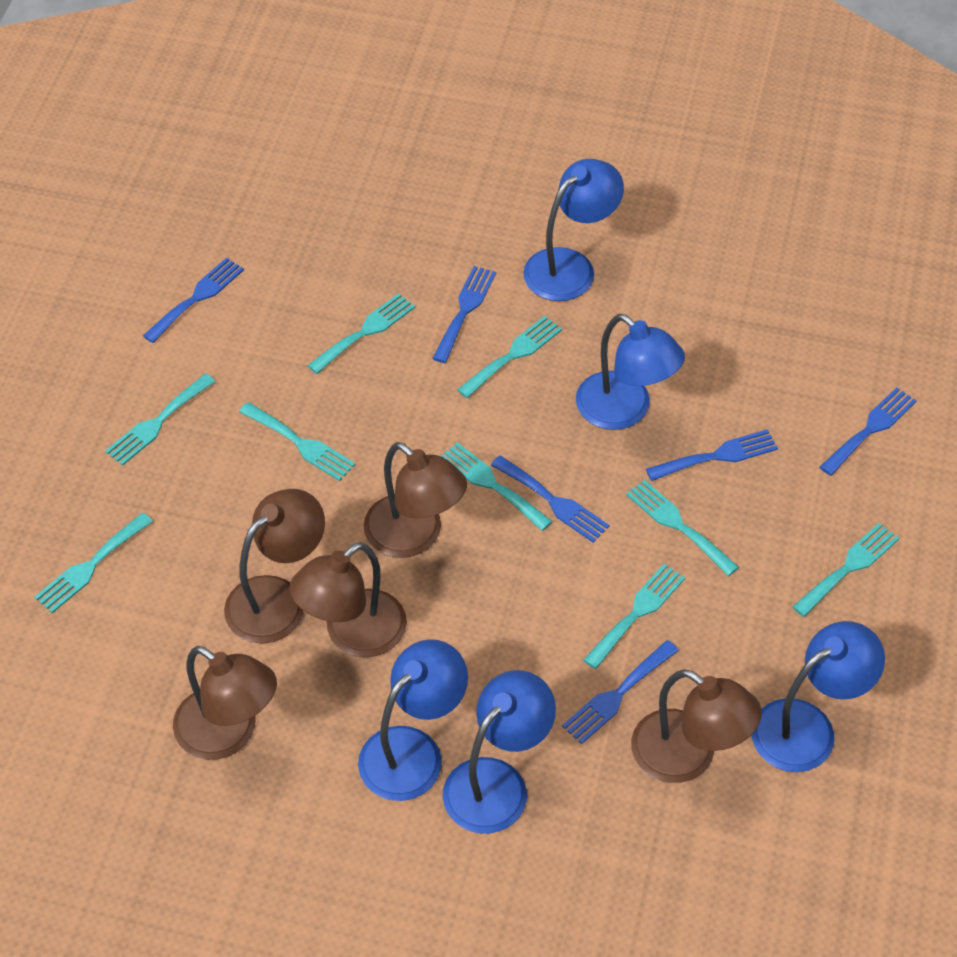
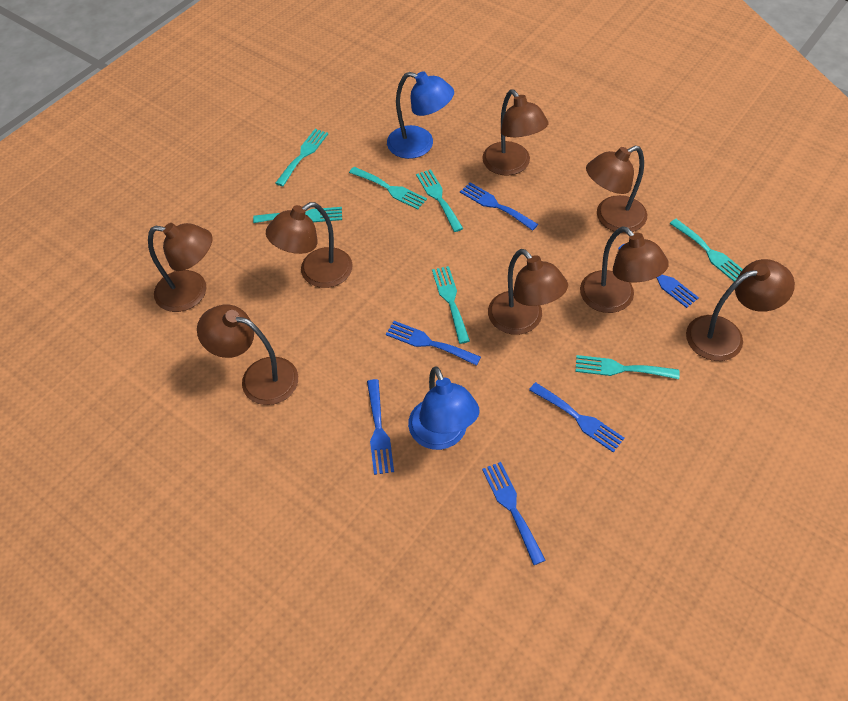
blue lamp: [358,639,468,801] [443,670,556,834] [523,159,624,301] [576,314,685,430] [751,621,885,772] = 5 -> [387,71,454,159] [408,366,479,450] = 2
brown lamp: [173,646,277,760] [224,489,325,644] [290,542,407,657] [364,442,467,558] [631,669,762,783] = 5 -> [148,223,212,312] [197,304,298,405] [266,202,353,288] [482,89,548,176] [488,249,568,335] [580,226,669,313] [586,146,647,233] [686,259,795,361] = 8
turquoise fork: [34,513,153,613] [105,374,216,466] [239,402,355,481] [307,293,415,374] [441,442,553,531] [457,316,562,398] [583,564,685,669] [626,480,739,576] [792,523,899,617] = 9 -> [253,207,342,223] [275,129,328,186] [349,167,427,210] [416,169,463,232] [432,266,470,344] [575,355,680,379] [669,219,743,281] = 7

